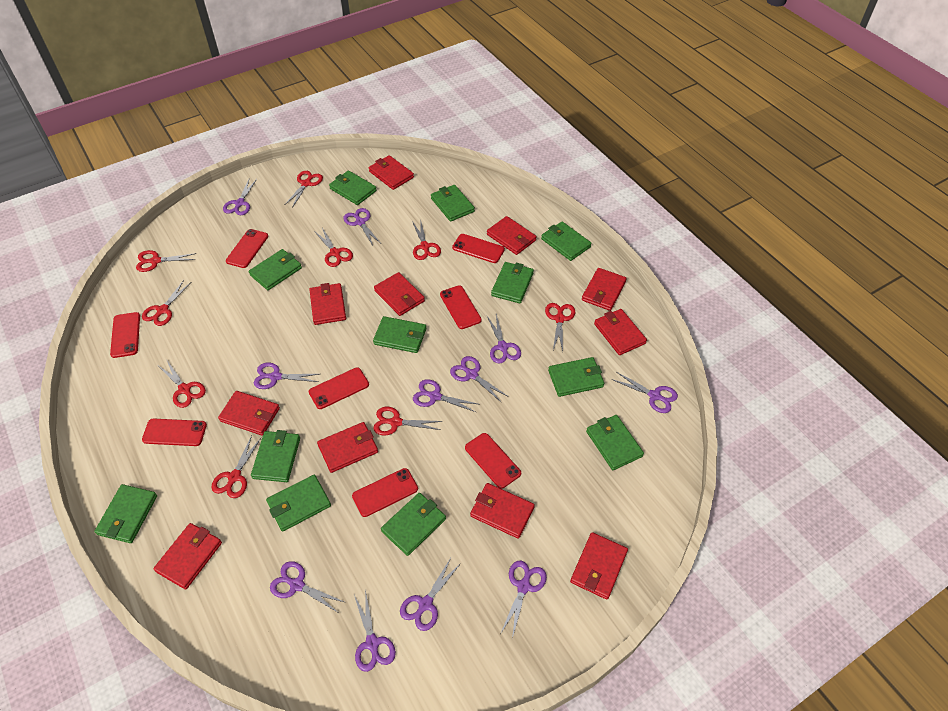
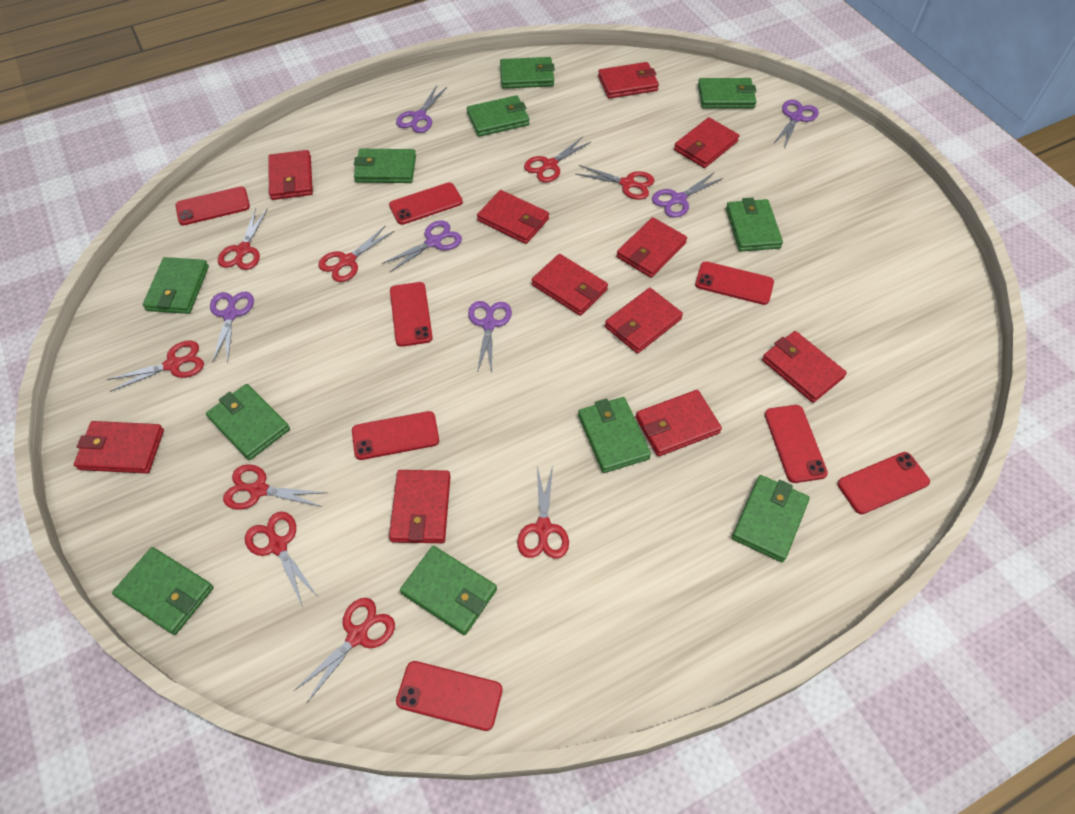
green wallet: [94,484,157,543] [249,249,302,290] [251,430,300,482] [266,475,331,532] [329,170,377,205] [373,316,426,353] [381,493,446,556] [431,185,475,222] [491,262,534,303] [541,221,592,261] [548,357,604,397] [586,415,644,470] = 12 -> [112,547,214,635] [143,257,209,314] [206,384,290,460] [354,149,416,183] [400,546,497,635] [467,95,530,137] [500,57,555,89] [578,397,651,473] [698,78,757,109] [726,197,783,251] [732,475,810,562] = 11
purple scissors: [223,179,257,215] [254,362,319,389] [270,561,344,612] [343,208,380,246] [354,589,396,672] [400,558,461,631] [413,379,478,412] [450,356,509,403] [487,314,521,364] [501,561,547,638] [612,372,678,413] = 11 -> [210,292,254,363] [382,220,462,273] [396,85,447,133] [468,301,512,373] [652,173,723,218] [773,100,819,148] = 6

